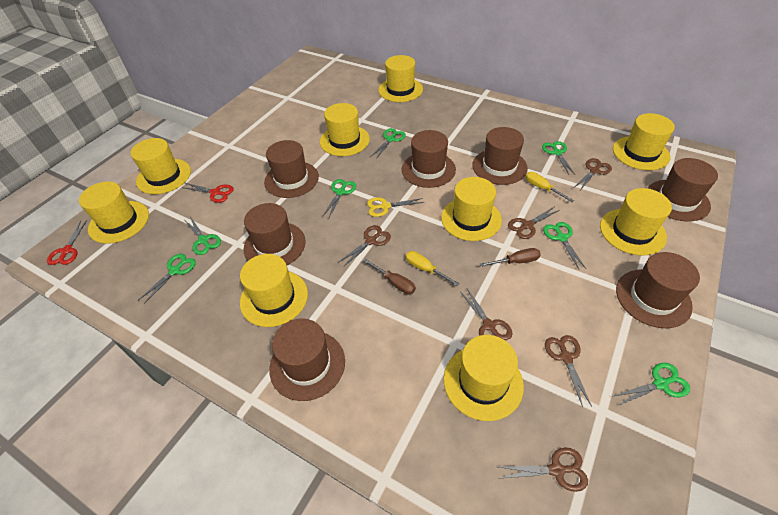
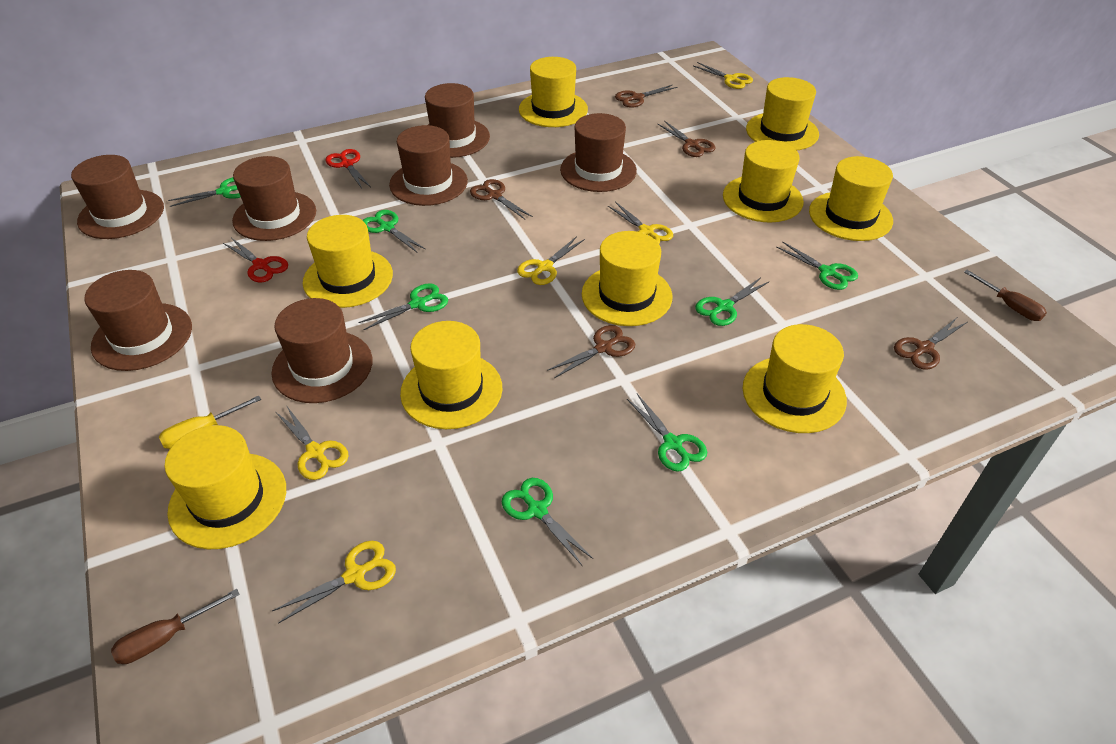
brown scissors: [339,225,391,267] [460,289,513,340] [498,447,588,492] [508,206,560,239] [545,335,592,407] [575,158,612,190] = 6 -> [470,179,533,220] [547,325,635,378] [615,85,677,108] [658,121,716,157] [894,318,967,370] = 5
yellow scissors: [367,197,424,217] = 1 -> [272,541,396,624] [276,405,349,480] [517,236,585,285] [608,202,673,244] [694,62,753,89] = 5
yellow screwdriver: [406,251,460,286] [526,172,574,202] = 2 -> [159,395,261,449] = 1

